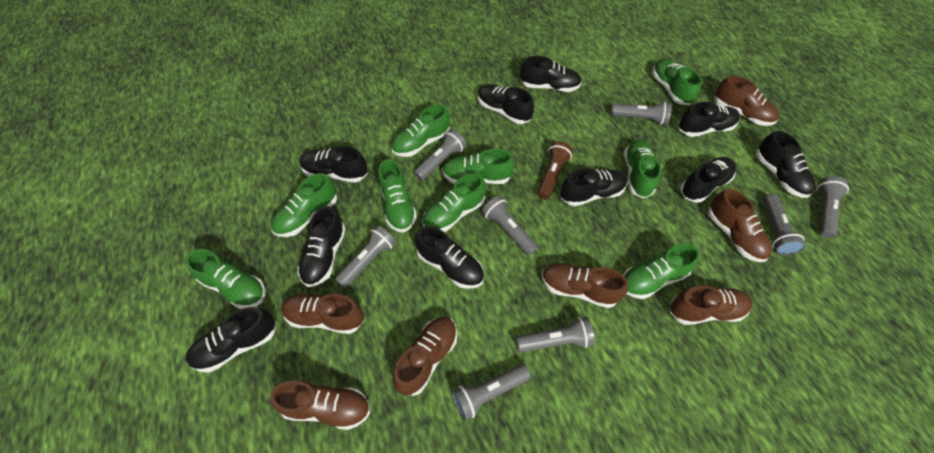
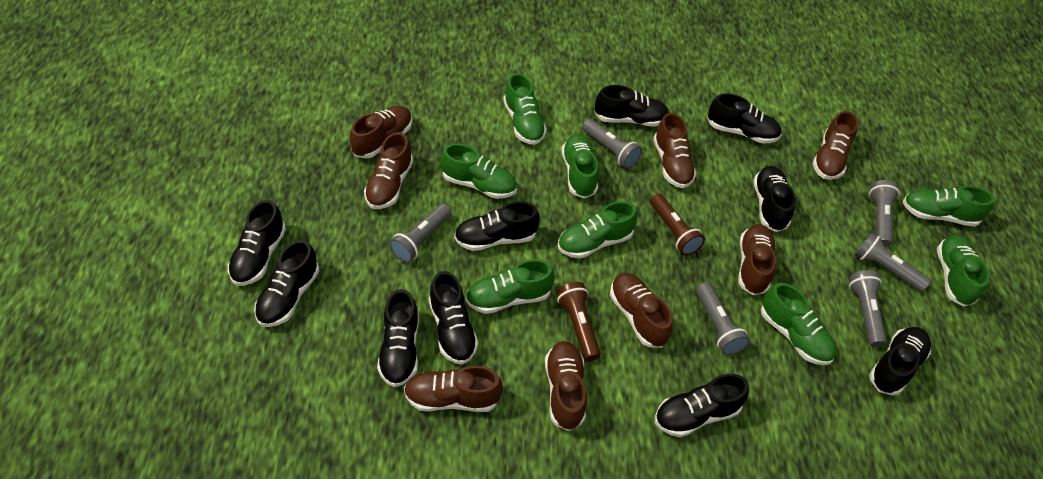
brown flashlight: [537,141,573,199] = 1 -> [556,282,601,361] [650,193,705,256] = 2
brown shoe: [270,381,370,430] [281,293,364,334] [393,317,457,396] [542,263,628,308] [670,286,753,325] [708,189,772,262] [714,75,779,126] = 7 -> [350,106,412,159] [364,132,413,209] [404,366,503,412] [545,341,587,431] [610,272,673,348] [653,113,697,188] [738,224,777,295] [812,111,858,180] = 8
green shoe: [185,249,265,309] [271,173,337,237] [378,159,417,233] [391,104,450,157] [422,173,486,232] [442,149,514,184] [623,243,700,299] [624,140,661,198] [652,59,702,105] = 9 -> [440,143,517,199] [465,259,555,314] [503,73,547,145] [558,201,637,259] [562,134,599,198] [761,283,836,365] [903,186,995,227] [937,235,989,307] = 8
grey flashlight: [335,225,396,288] [414,129,466,180] [452,364,531,420] [482,196,538,255] [516,317,595,352] [611,101,672,125] [763,194,806,255] [817,176,849,238] = 8 -> [389,204,451,263] [582,119,642,169] [696,282,750,355] [849,270,887,347] [855,233,931,292] [869,180,900,247] = 6

